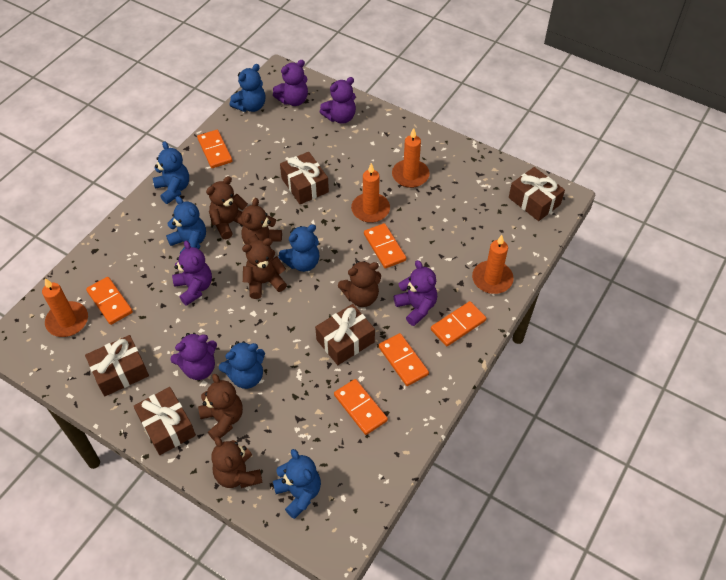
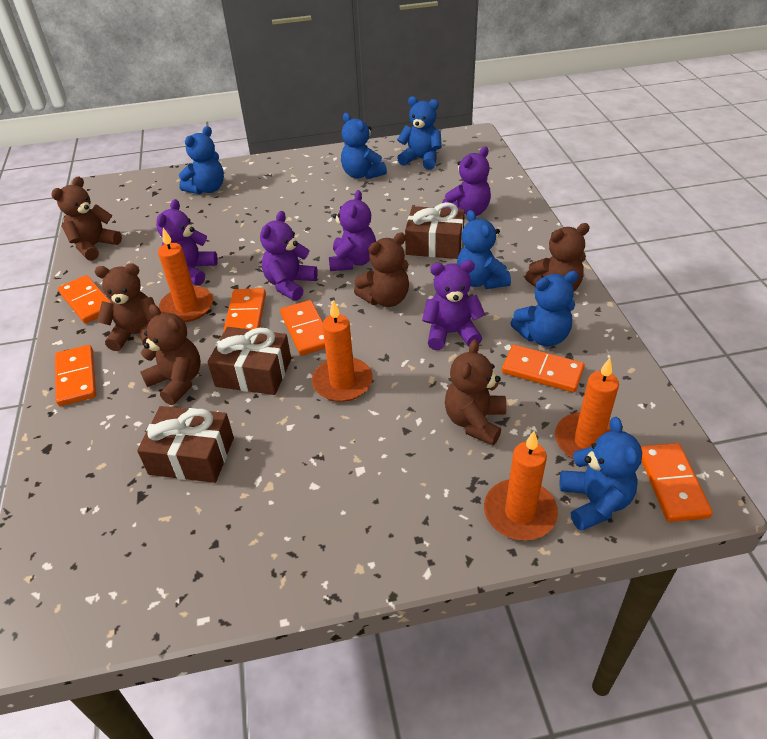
brown gift: [85,335,149,397] [134,387,196,455] [280,152,329,204] [315,304,375,365] [509,167,565,221] = 5 -> [137,406,234,483] [208,327,291,395] [405,202,465,259] = 3

